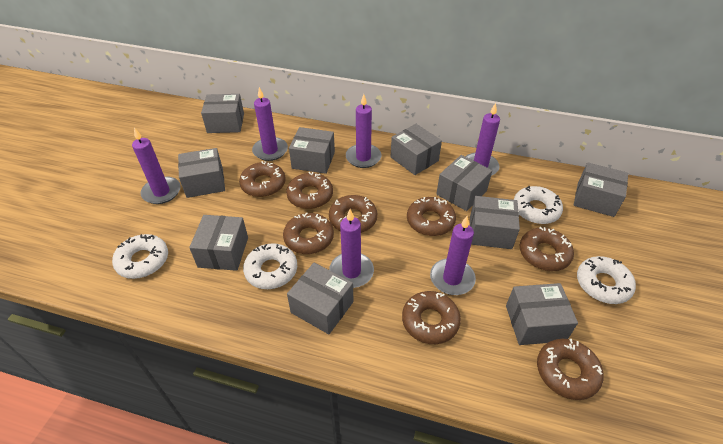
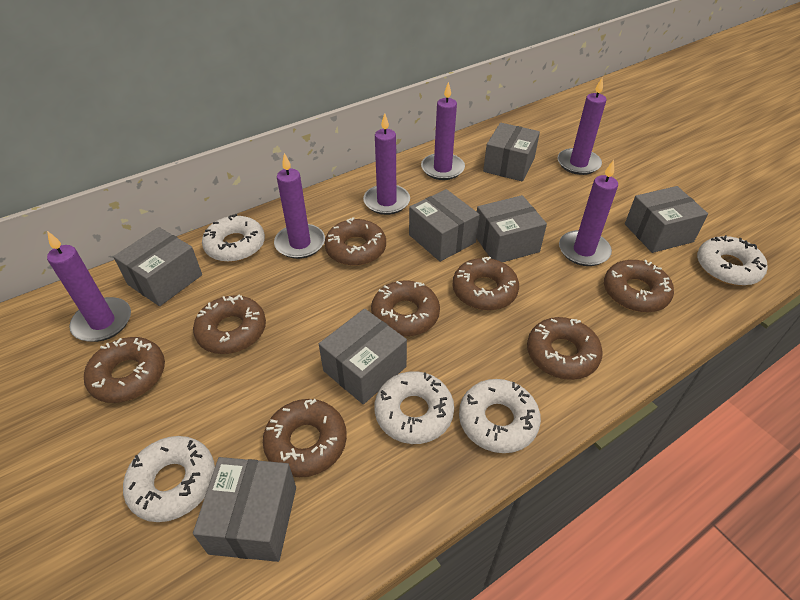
grey box: [178,148,225,198] [189,215,248,271] [201,94,244,133] [287,263,353,334] [289,127,335,174] [390,124,442,175] [436,155,492,211] [470,196,520,249] [506,283,578,345] [574,163,628,217] = 10 -> [113,227,202,306] [193,457,296,562] [319,309,407,404] [409,189,480,262] [477,195,547,262] [483,123,540,182] [625,186,708,253] = 7
white donut: [112,234,168,279] [243,243,297,289] [514,186,563,224] [577,256,636,304] = 4 -> [123,436,215,522] [202,214,265,262] [375,371,454,444] [459,379,541,453] [697,235,768,286] = 5

